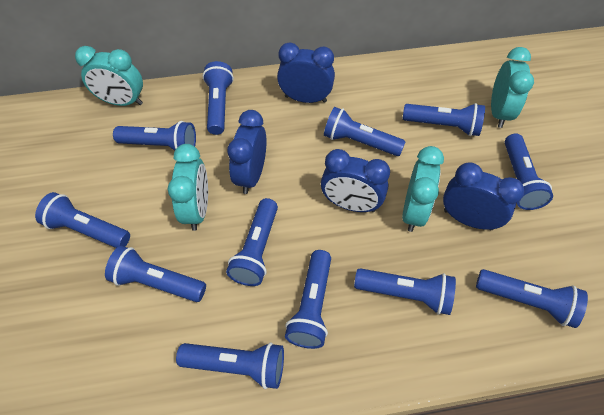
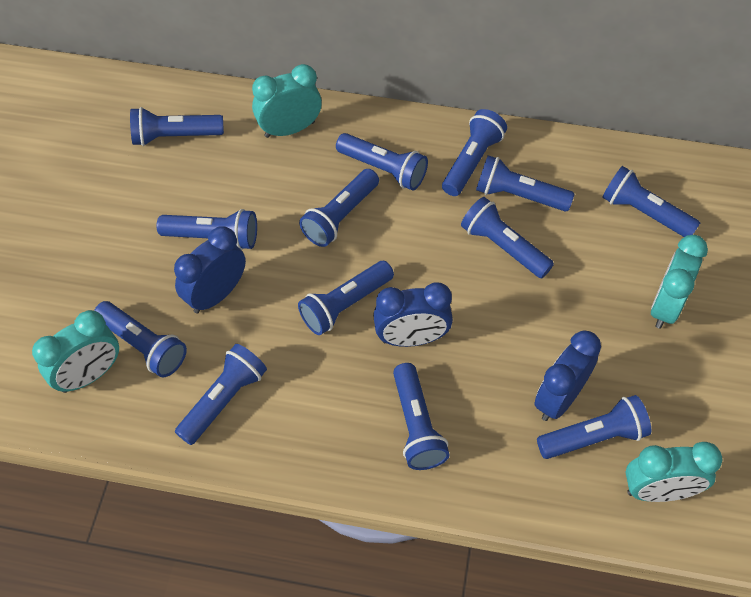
blue clock: [227,110,266,194] [277,42,335,103] [321,149,390,212] [443,162,524,230] = 4 -> [174,226,246,313] [373,282,453,347] [534,331,601,421] = 3
blue flashlight: [35,192,130,248] [105,246,206,302] [113,121,196,151] [176,342,284,389] [202,61,234,135] [226,198,278,286] [285,250,331,349] [324,107,406,156] [354,268,456,315] [403,103,485,136] [476,269,588,328] [505,133,553,210] = 12 -> [94,301,187,377] [130,107,224,146] [157,209,257,250] [175,344,267,445] [298,261,394,335] [299,169,379,247] [336,133,428,191] [393,363,449,470] [442,109,507,196] [461,197,554,278] [476,155,574,212] [537,395,651,459] [602,166,700,237] = 13

